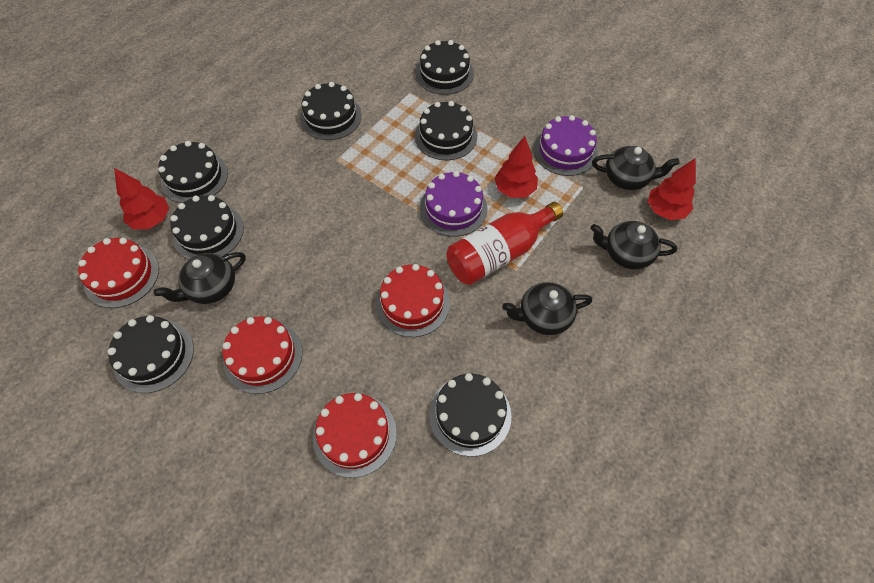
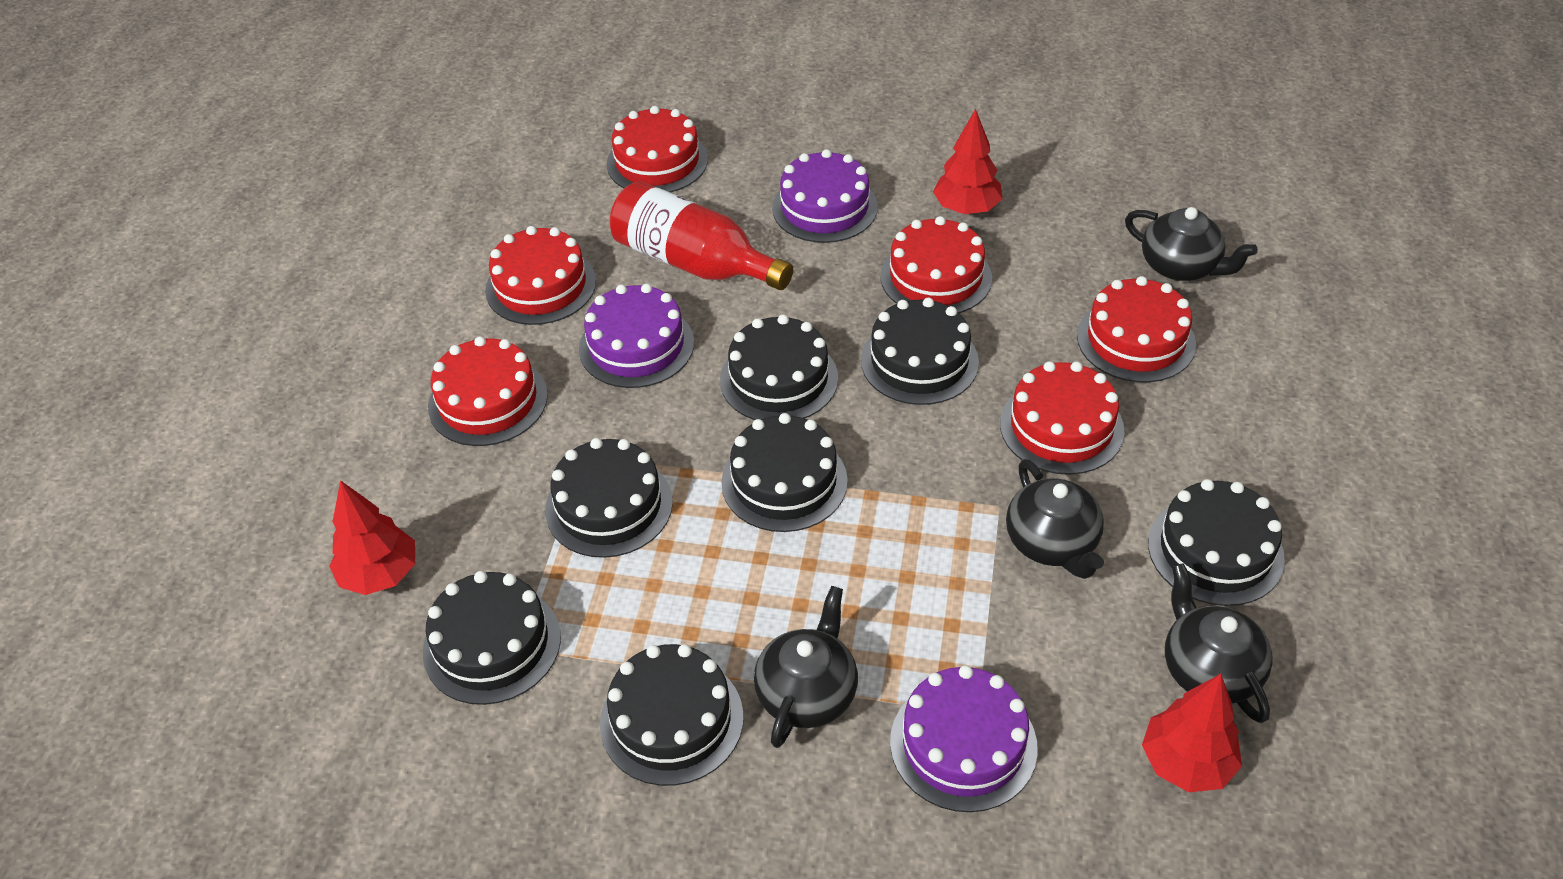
purple cake: [420,171,488,237] [534,115,598,176] = 2 -> [579,284,694,388] [772,149,878,243] [890,665,1038,812] = 3
red cake: [78,238,159,308] [222,316,302,394] [313,393,397,478] [375,264,450,337] = 4 -> [428,336,548,446] [485,226,596,325] [607,106,708,193] [880,216,992,313] [1000,361,1125,475] [1077,276,1196,382] = 6

